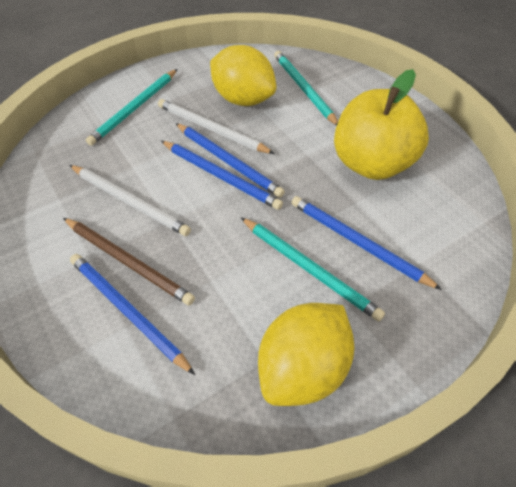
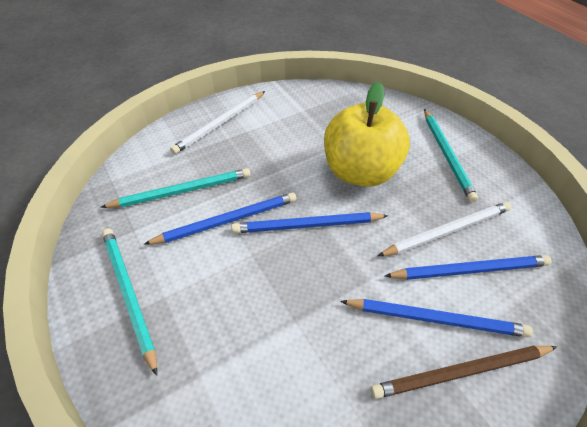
yellow lemon: [210,45,276,106] [258,303,355,406] = 2 -> none = 0

